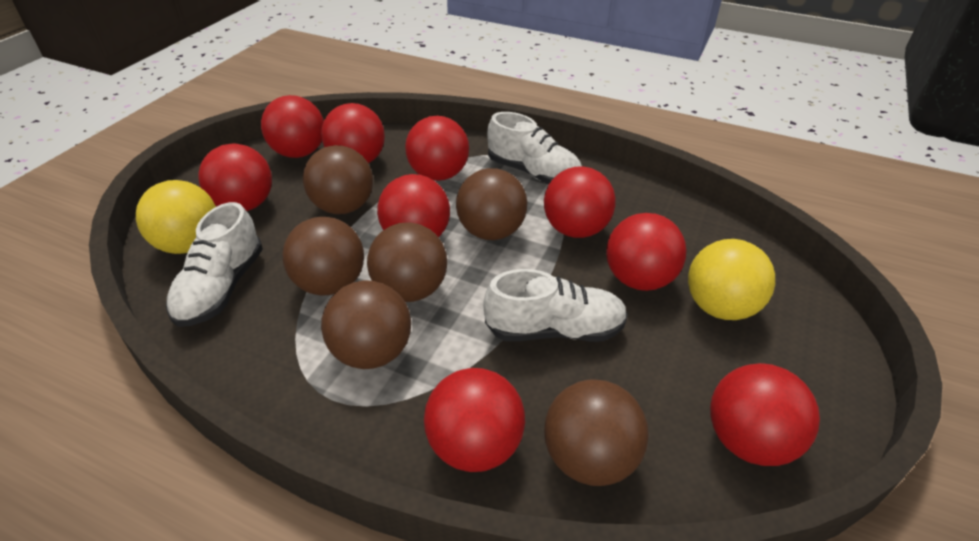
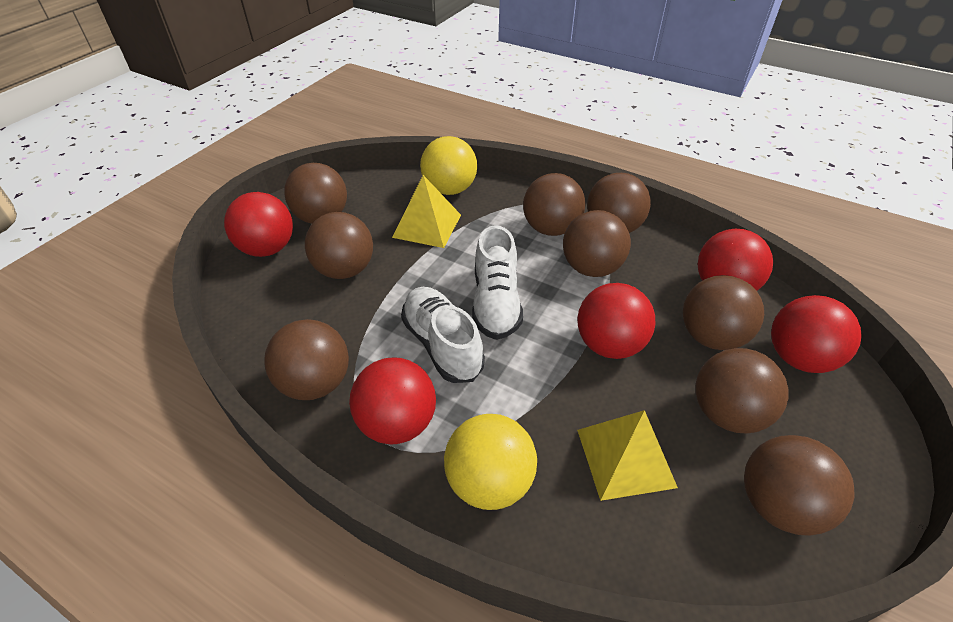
brown ball: [282,217,364,296] [303,145,373,214] [321,281,411,369] [367,222,447,302] [456,168,527,240] [544,379,649,486] = 6 -> [264,319,349,400] [284,163,347,224] [305,212,373,279] [523,173,585,236] [563,210,631,277] [587,173,651,233] [683,275,764,350] [696,348,788,434] [744,435,855,536] = 9
red ball: [198,143,272,211] [261,95,324,158] [321,103,385,163] [377,174,450,238] [405,116,469,181] [424,368,525,472] [544,166,615,238] [606,213,686,291] [710,363,820,466] = 9 -> [224,192,293,257] [349,358,436,444] [577,283,655,359] [698,229,773,291] [771,295,862,373] = 5
white shoe: [166,202,263,327] [483,269,628,342] [487,112,582,184] = 3 -> [401,287,485,383] [472,225,523,340] = 2
yellow pyramid: none = 0 -> [392,175,461,248] [577,410,678,501] = 2

